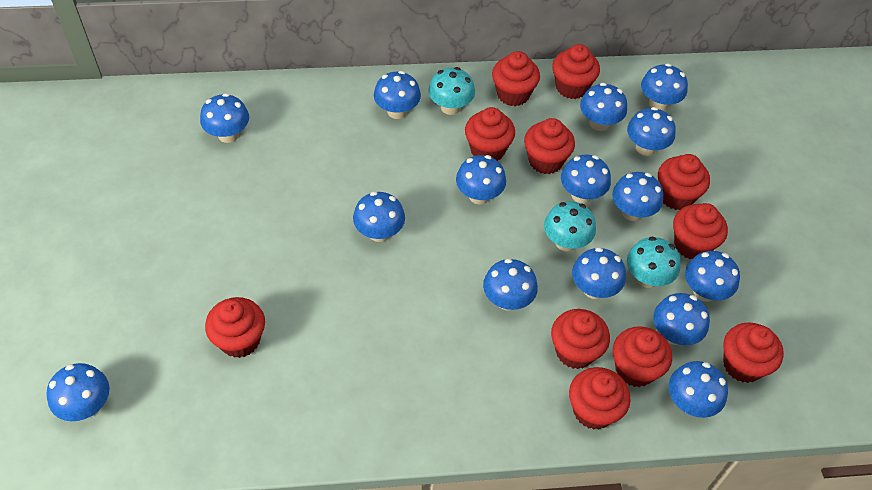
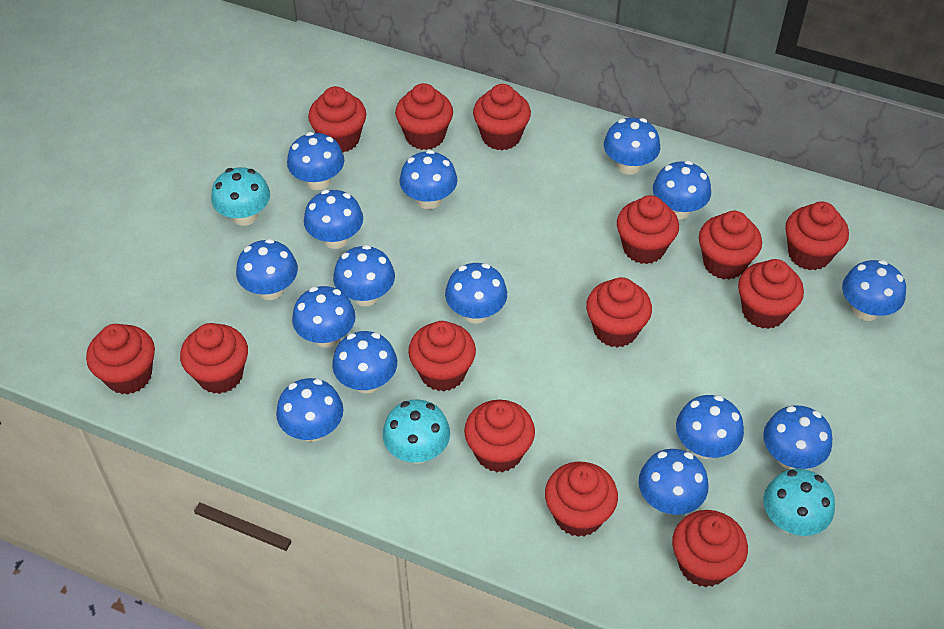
red cupcake: [205,297,265,358] [465,107,515,161] [492,51,540,106] [524,118,575,174] [551,309,610,369] [552,44,600,99] [569,367,631,430] [613,326,672,387] [658,154,710,210] [673,203,728,259] [723,322,784,383] = 11 -> [86,324,155,394] [180,323,248,394] [308,86,366,153] [395,83,453,150] [408,321,476,391] [464,400,535,473] [473,84,531,150] [545,462,618,537] [586,277,652,348] [617,195,679,264] [672,510,748,587] [699,211,762,280] [738,259,804,329] [785,202,849,270] = 14

